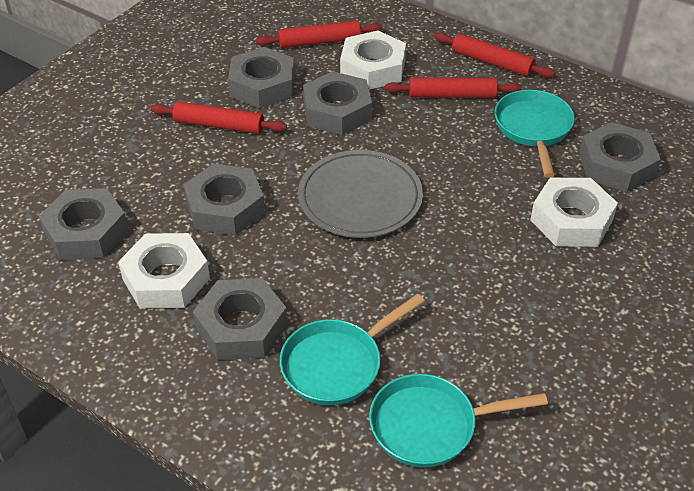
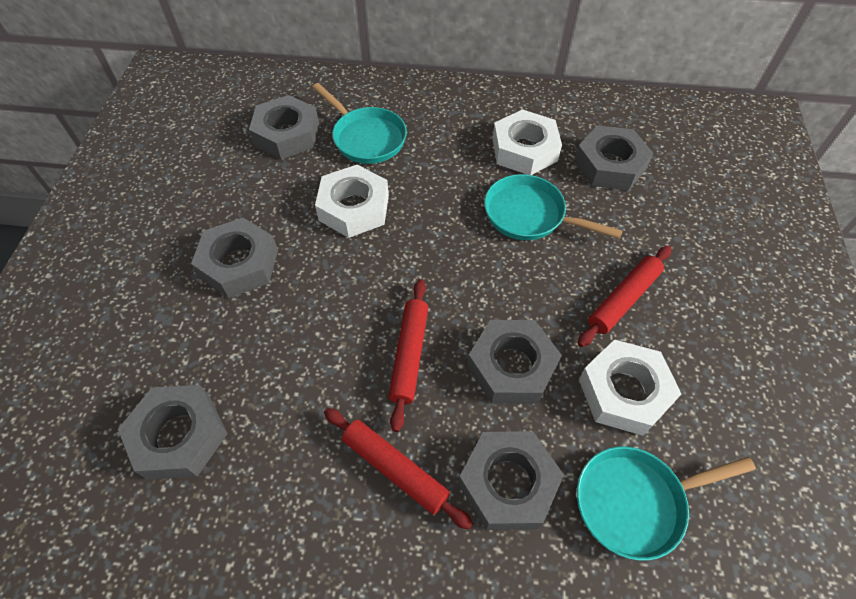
grey plate: [298,150,423,238] = 1 -> none = 0
red rolling pin: [151,102,287,134] [256,21,383,48] [385,78,522,98] [434,32,556,78] = 4 -> [324,408,473,530] [389,279,428,432] [578,246,671,347] = 3

